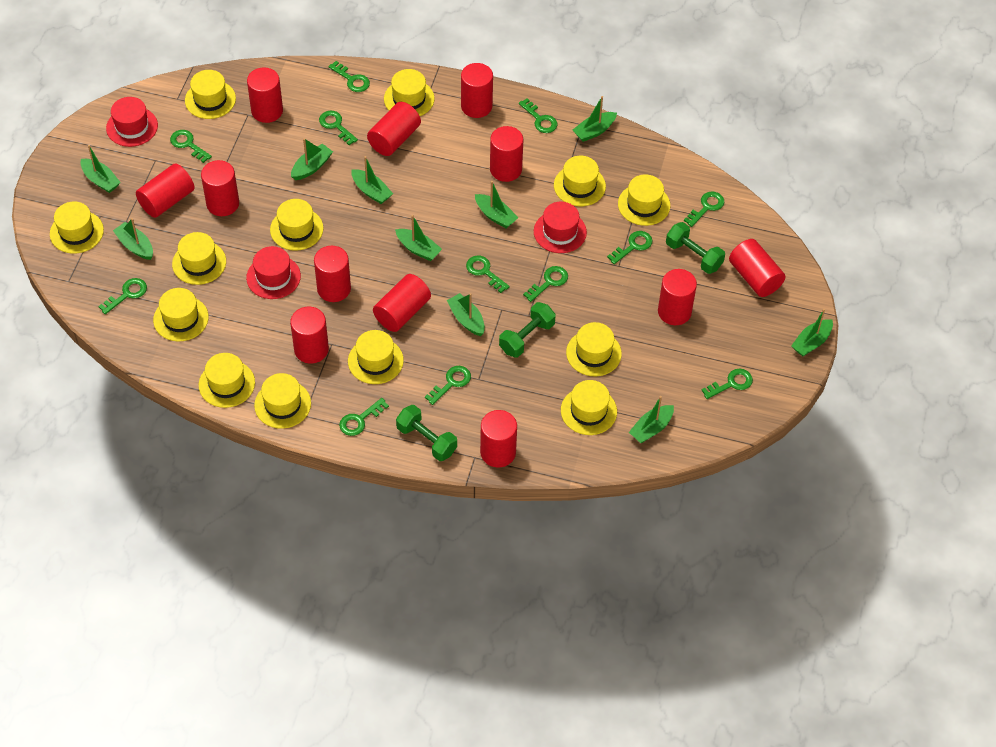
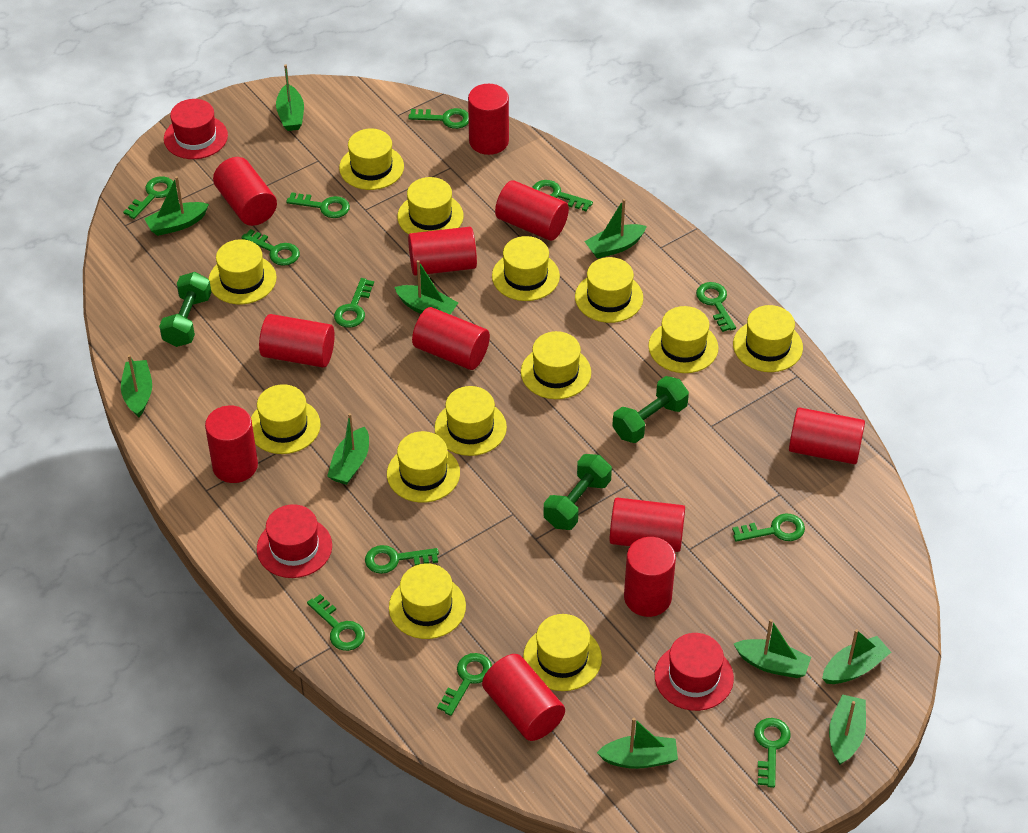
red cylinder: [136,164,194,218] [201,160,239,216] [247,67,283,123] [290,307,329,364] [314,246,351,302] [367,102,421,156] [373,274,431,332] [461,63,493,118] [480,410,517,468] [490,126,523,182] [658,269,697,325] [729,239,785,297] = 12 -> [205,406,258,483] [213,157,277,226] [259,314,335,368] [408,227,477,276] [412,307,490,370] [468,84,509,155] [482,654,565,741] [495,180,569,241] [609,497,685,552] [624,537,676,617] [789,407,865,464] = 11

